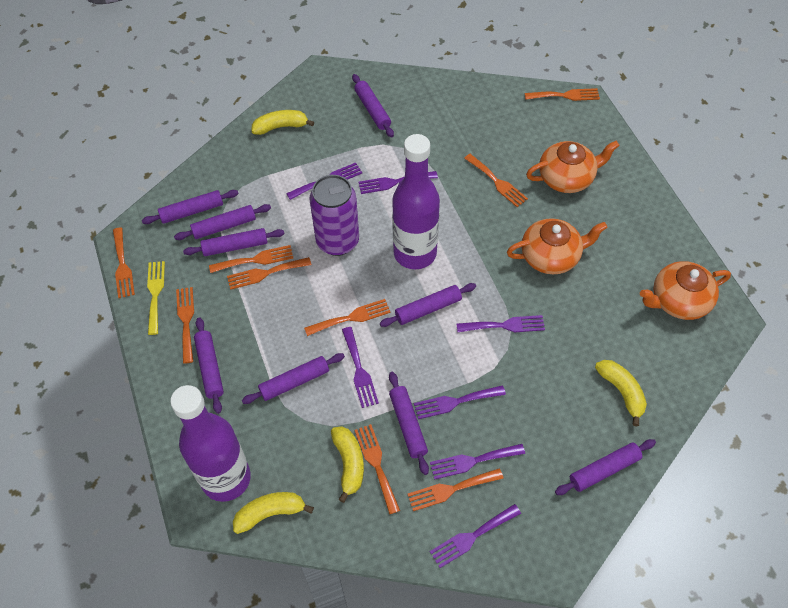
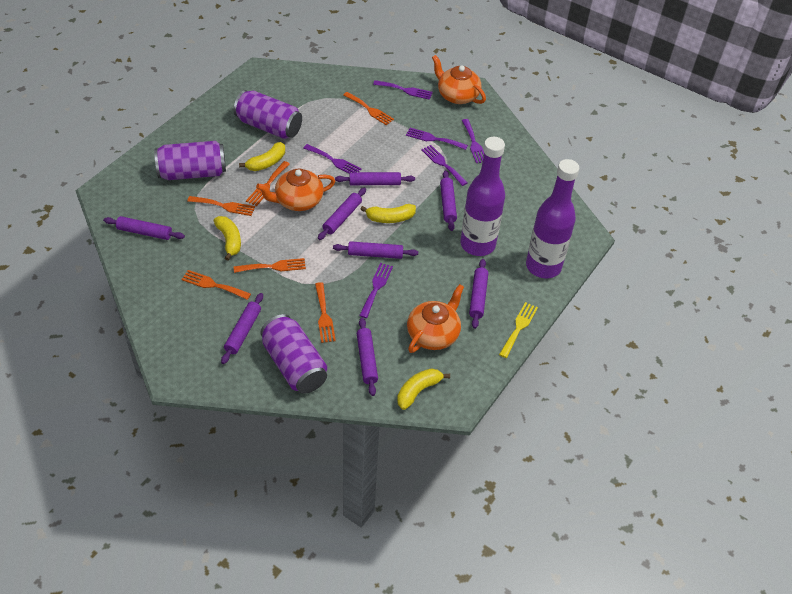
orange fork: [113,227,135,298] [176,287,194,364] [209,245,293,273] [227,257,311,290] [304,299,391,336] [354,424,400,514] [407,468,504,511] [464,154,528,207] [525,88,600,101] = 9 -> [181,270,251,300] [187,196,255,216] [234,258,306,273] [246,161,290,206] [315,282,336,343] [343,92,394,125] = 6
purple can: [309,175,359,256] = 1 -> [154,141,226,180] [234,90,302,139] [260,314,327,394] = 3
purple fork: [286,162,363,200] [342,327,379,408] [358,171,438,194] [414,385,506,419] [430,444,525,480] [430,504,521,568] [457,315,545,332] = 7 -> [304,144,362,174] [359,263,393,318] [373,80,433,100] [406,128,468,150] [421,145,468,186] [462,119,484,163] = 6
purple rolling pin: [142,190,239,224] [174,204,271,240] [183,228,285,256] [194,317,224,414] [242,353,345,404] [352,74,394,138] [380,283,476,327] [389,372,429,475] [555,439,656,495] = 9 -> [103,216,185,240] [221,293,263,364] [318,188,366,240] [333,241,418,259] [335,172,415,185] [357,318,378,396] [440,170,457,231] [469,259,488,329] = 8

